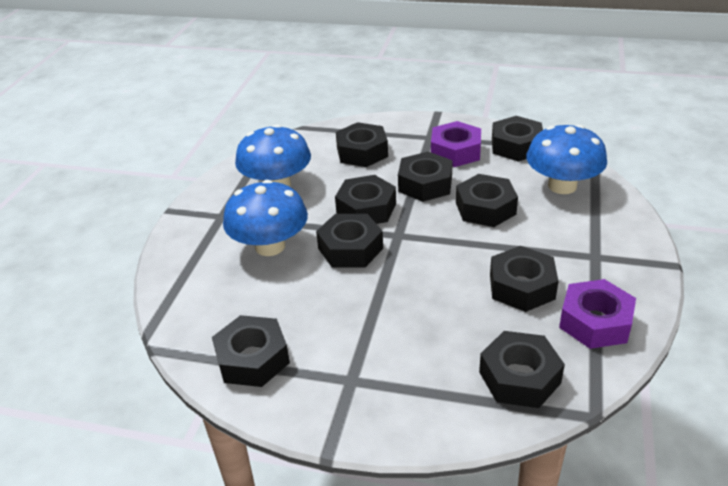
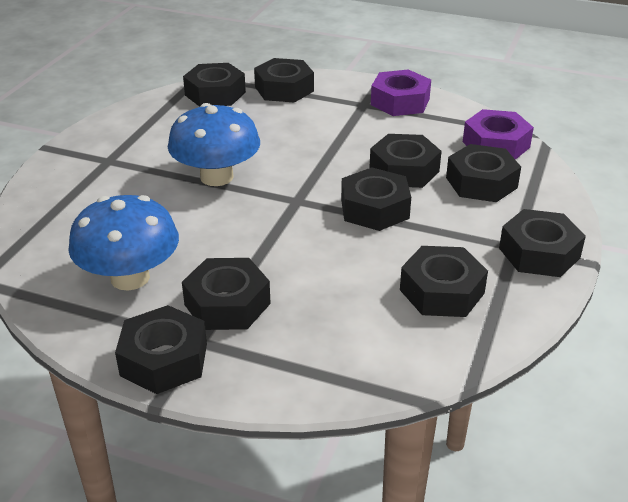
blue mushroom: [223,180,308,256] [235,124,311,187] [526,124,607,194] = 3 -> [68,195,179,291] [168,103,260,186] = 2

